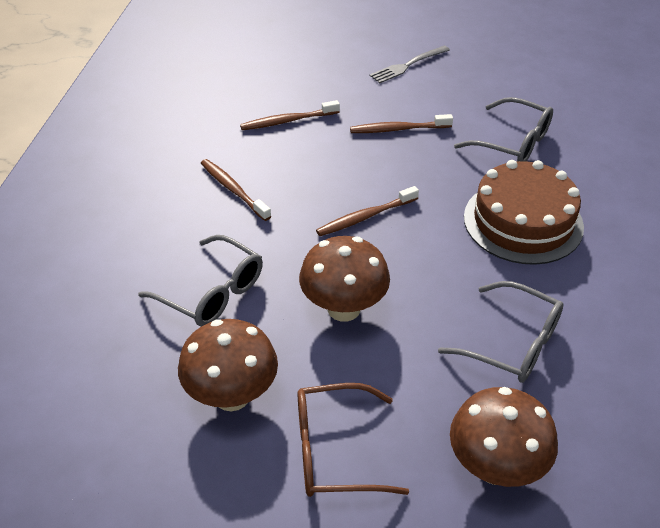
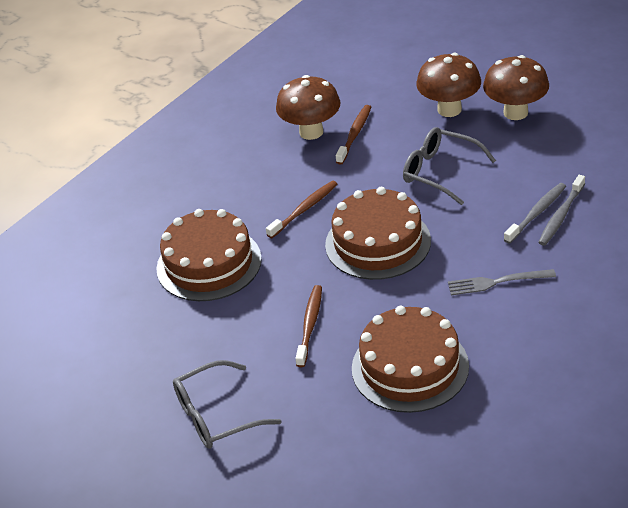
brown cake: [464,160,584,265] = 1 -> [156,209,262,301] [325,187,431,280] [352,306,469,413] = 3
brown glasses: [298,383,409,497] = 1 -> none = 0
brown toothbrush: [201,159,271,221] [240,100,340,130] [316,186,419,236] [350,114,453,133] = 4 -> [266,180,338,238] [295,285,322,367] [336,105,371,165] = 3
grey glasses: [138,235,263,327] [438,281,563,383] [454,97,553,162] = 3 -> [173,360,281,449] [403,127,496,205] = 2
grey toothbrush: none = 0 -> [504,183,566,244] [538,175,585,246] = 2

